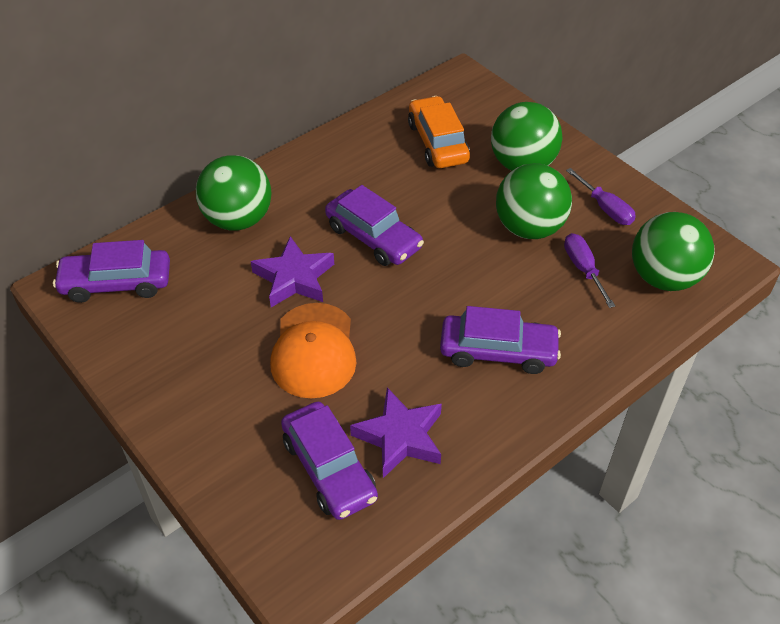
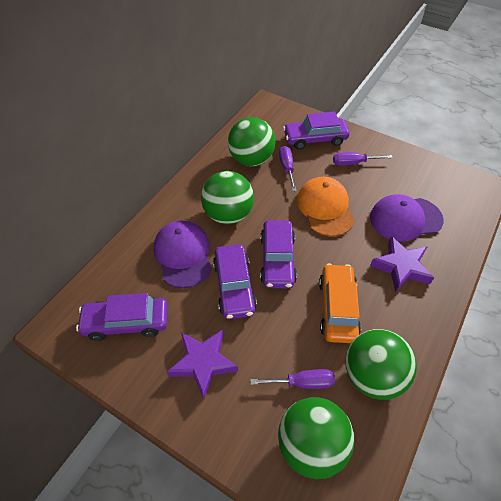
purple cap: none = 0 -> [154,221,212,288] [370,194,444,242] = 2
purple screwdriver: [564,233,615,308] [566,168,636,225] = 2 -> [250,369,335,389] [279,146,297,191] [333,152,393,166] = 3

